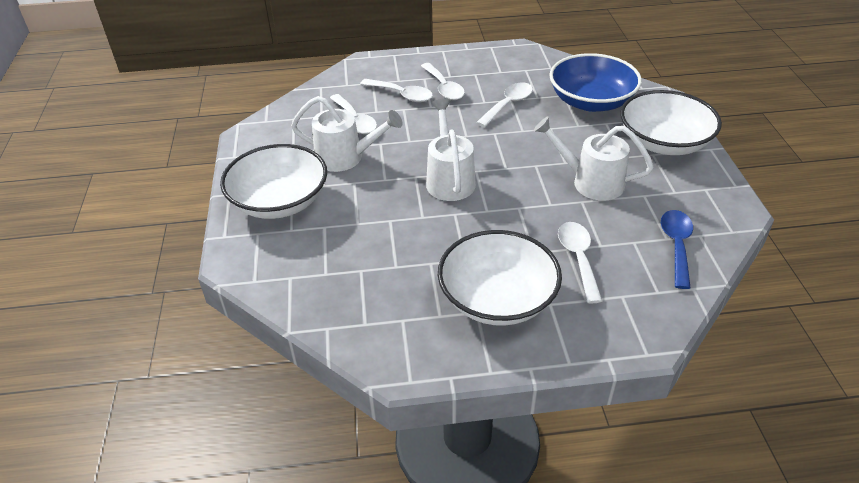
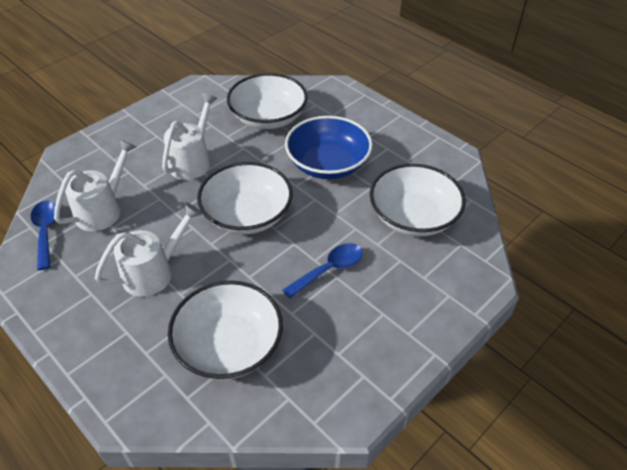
blue spoon: [661,210,693,289] = 1 -> [30,201,55,270] [282,243,363,299] = 2
white bowl: [220,144,327,219] [438,230,562,326] [620,90,722,155] = 3 -> [168,280,283,380] [197,162,293,234] [227,73,307,129] [370,164,466,236] = 4
white spoon: [330,94,377,134] [360,79,433,102] [421,63,465,100] [476,82,533,127] [558,222,602,303] = 5 -> none = 0

